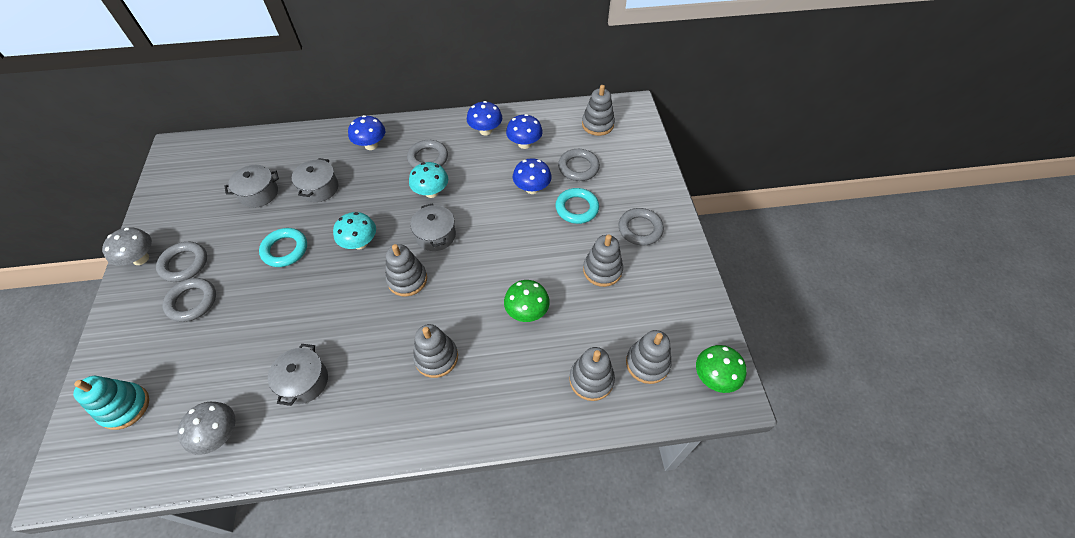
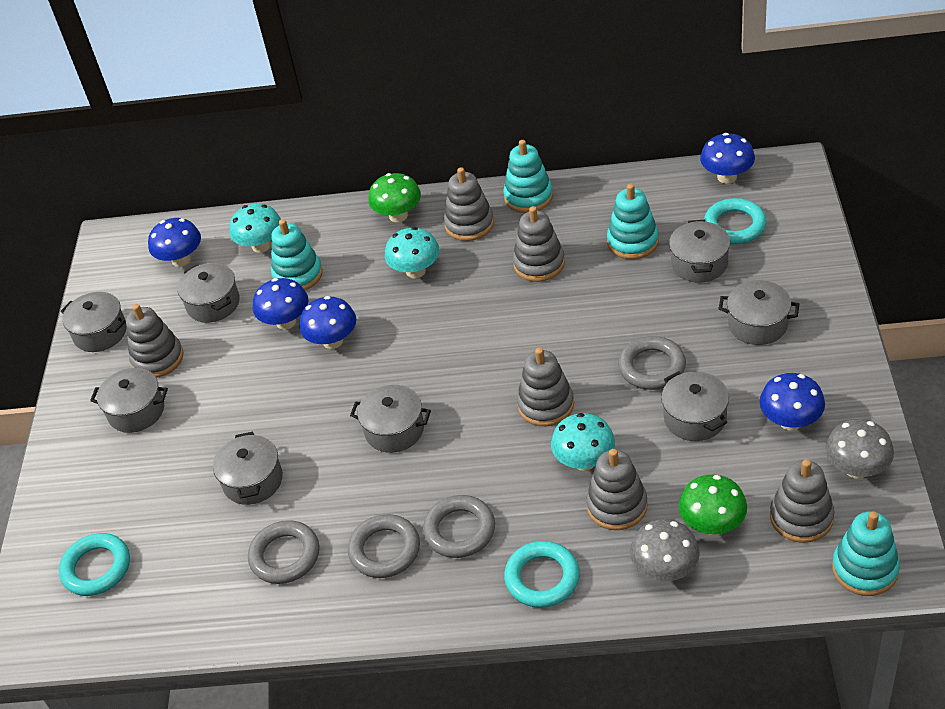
blue mushroom: [348,115,385,150] [467,101,502,136] [506,114,543,149] [513,158,552,194] = 4 -> [148,218,201,267] [253,278,309,330] [299,296,356,349] [700,133,755,184] [759,373,825,431] = 5
grey pot: [224,165,279,208] [268,344,328,406] [292,158,338,202] [410,203,456,251] = 4 -> [61,292,127,352] [90,368,168,433] [177,263,240,323] [213,432,283,505] [350,385,431,453] [661,371,729,441] [669,220,730,283] [718,280,799,345] = 8
grey ring: [156,242,207,282] [162,278,216,322] [407,140,448,168] [558,149,600,181] [618,208,664,246] = 5 -> [248,520,319,584] [348,514,420,578] [423,495,495,558] [618,336,686,390] = 4
turquoise mushroom: [333,212,376,249] [409,162,448,198] = 2 -> [229,204,281,253] [385,227,440,279] [551,413,615,471] = 3
turquoise ring: [259,228,307,267] [555,188,599,224] = 2 -> [59,533,130,596] [504,541,580,608] [704,198,767,244] = 3
turquoise stacking toy: [73,376,149,430] = 1 -> [271,219,323,290] [503,140,553,213] [607,184,659,259] [832,511,900,596] = 4

